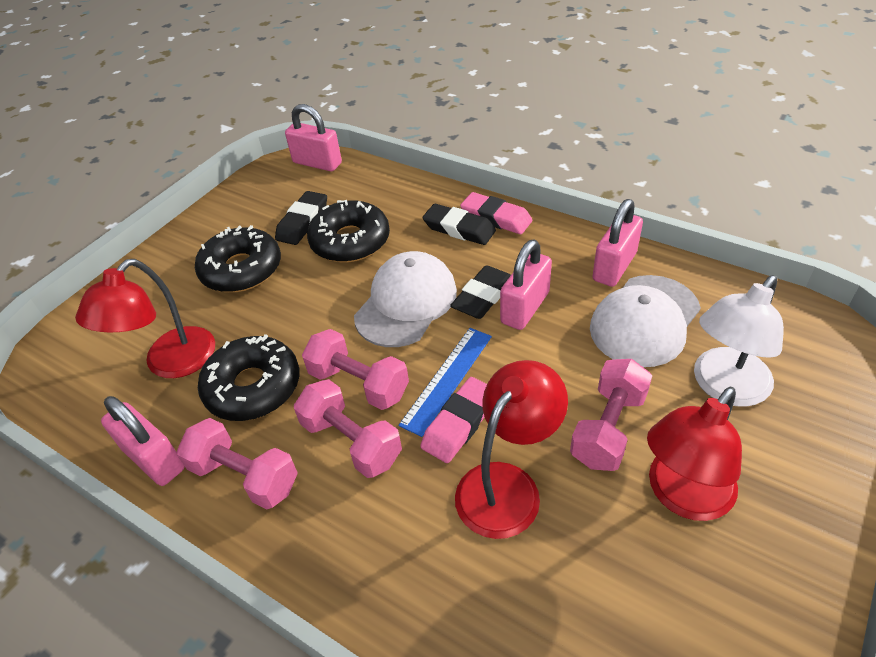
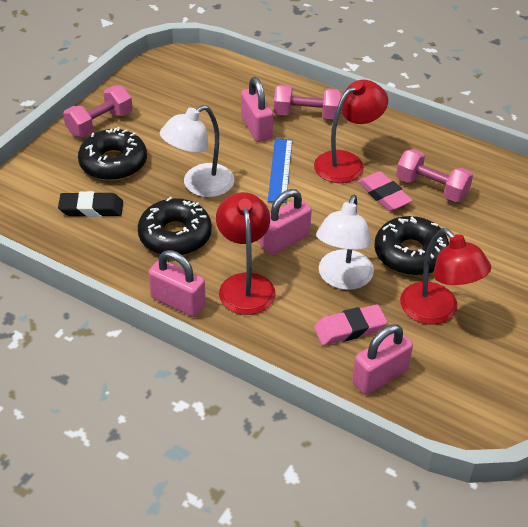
black eraser: [275,191,327,245] [422,204,496,245] [450,265,511,319] = 3 -> [58,191,123,217] = 1
pink dumbbell: [177,418,298,510] [294,379,402,478] [302,329,409,410] [570,359,652,471] = 4 -> [63,85,133,137] [274,85,341,119] [396,149,473,202] = 3
white cap: [354,251,457,347] [590,275,701,367] = 2 -> none = 0
white lamp: [694,275,784,407] = 1 -> [160,105,234,197] [316,194,374,290] = 2

